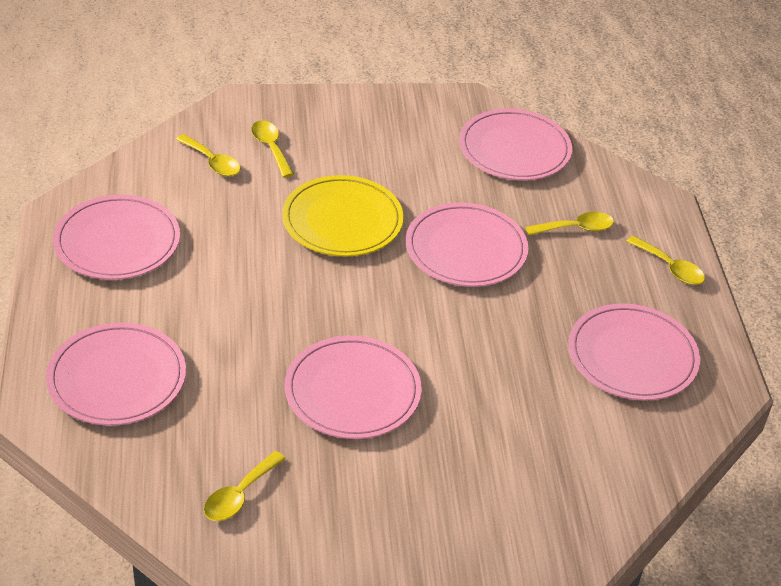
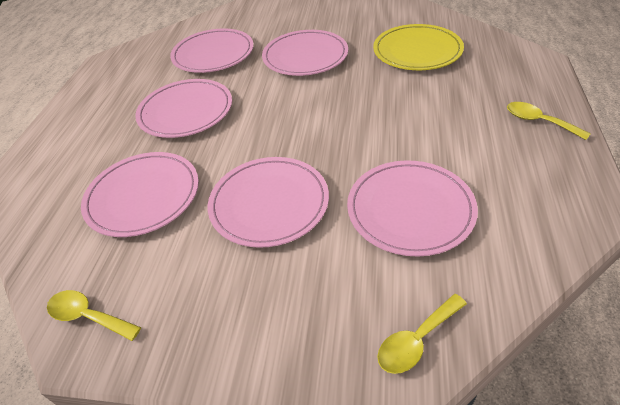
yellow spoon: [175,134,241,176] [204,451,286,521] [251,120,294,177] [526,212,614,235] [626,236,705,285] = 5 -> [47,290,141,341] [377,294,467,374] [507,102,591,140] = 3

